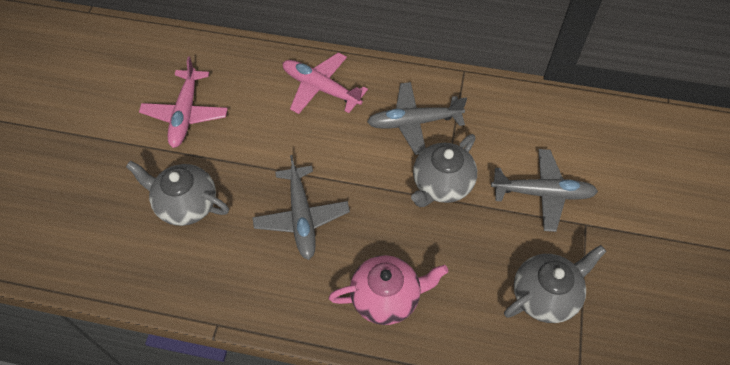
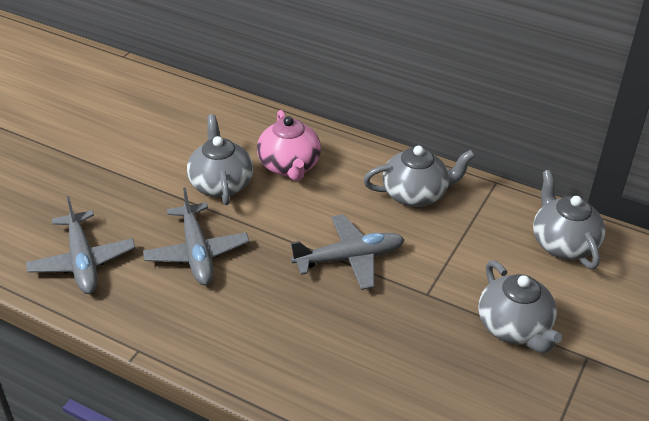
grey teapot: [126,161,229,226] [411,134,477,207] [504,245,606,323] = 3 -> [187,114,253,205] [363,146,475,207] [478,260,562,353] [533,170,605,269] = 4
pink plane: [139,57,228,148] [283,52,368,114] = 2 -> none = 0

